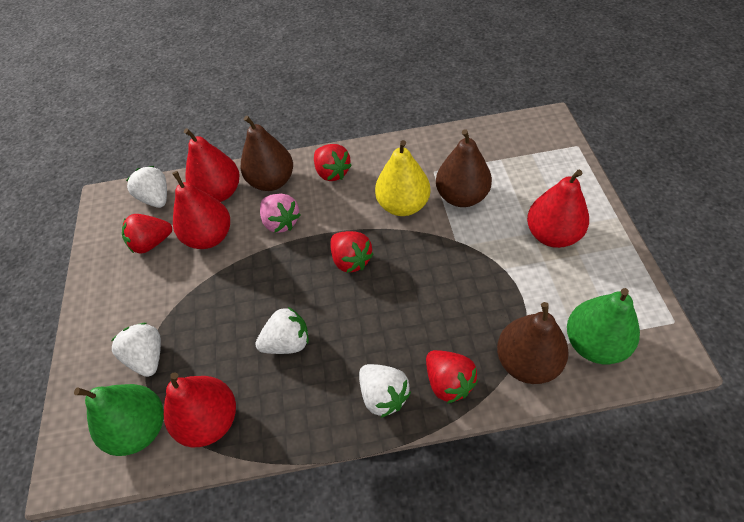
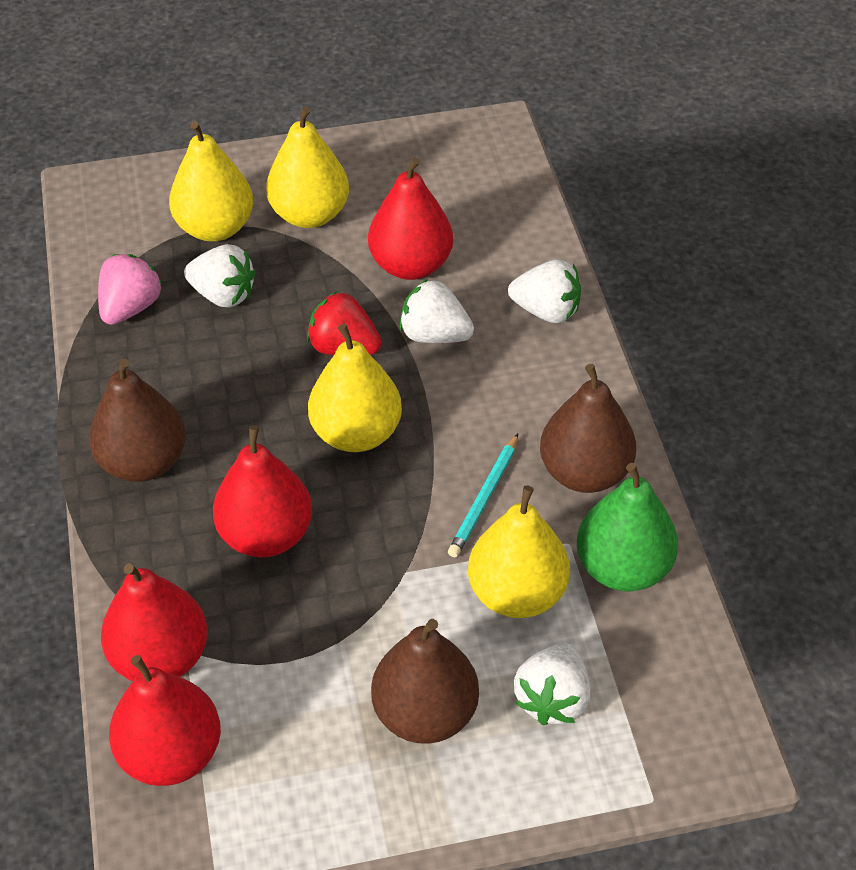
green pear: [74,384,164,456] [567,288,640,364] = 2 -> [577,463,678,591] = 1
red strawberry: [122,214,172,254] [314,144,352,181] [330,231,373,273] [426,350,478,404] = 4 -> [307,291,382,355] = 1
turquoise pencil: none = 0 -> [448,434,518,557] = 1
yellow pear: [375,140,430,216] = 1 -> [169,121,253,242] [266,106,349,228] [308,324,402,452] [468,485,570,618] = 4

